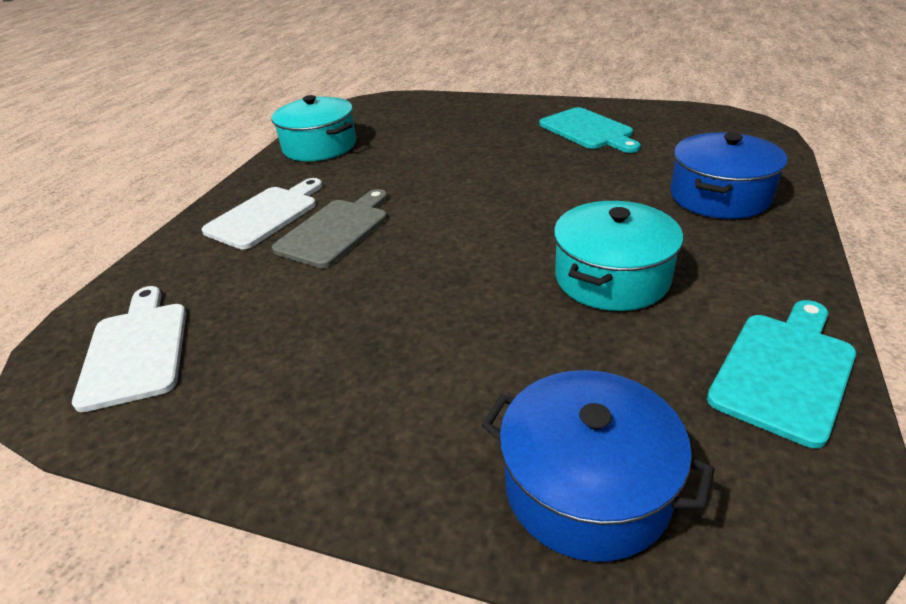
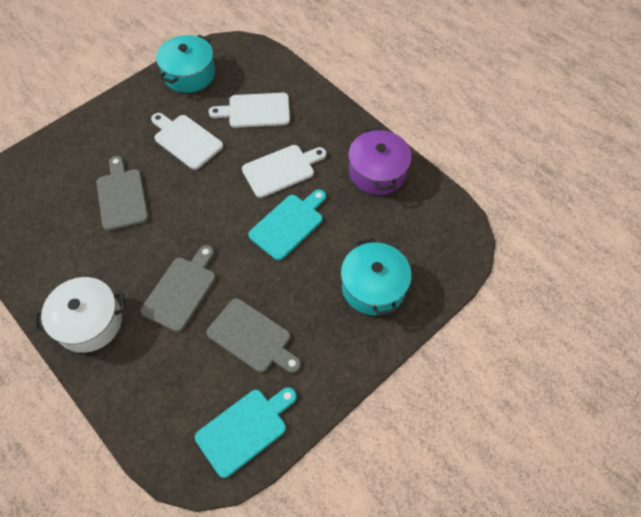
blue pot: [481,370,715,562] [670,132,788,219] = 2 -> none = 0
grey cutting board: [272,189,388,268] = 1 -> [96,156,149,231] [141,245,216,332] [206,298,301,373] = 3
purple pot: none = 0 -> [348,127,412,195] = 1
white cutting board: [72,286,186,412] [202,178,323,249] = 2 -> [151,113,223,170] [209,93,290,128] [242,145,327,198] = 3
white pot: none = 0 -> [35,277,126,353] = 1

